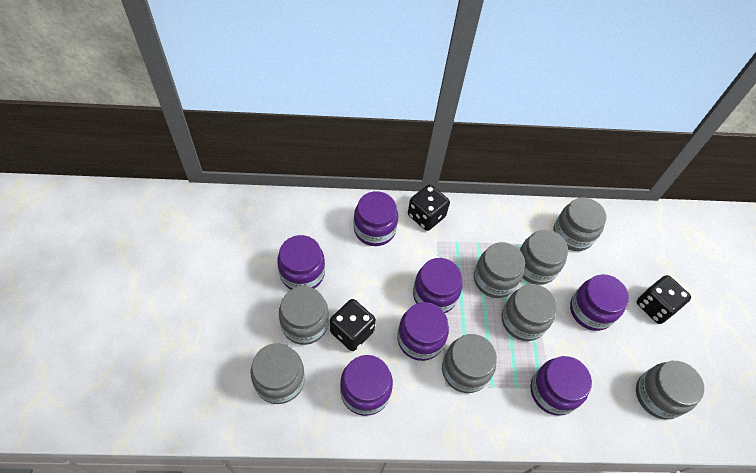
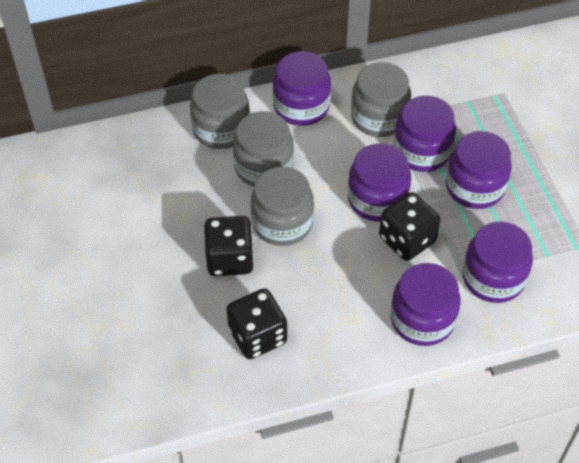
grey jar: [251,343,305,404] [279,286,329,345] [442,334,497,393] [474,242,525,298] [502,284,557,341] [519,230,568,285] [553,198,606,251] [636,361,704,420] = 8 -> [190,74,250,149] [233,111,294,187] [251,167,314,246] [351,62,411,137] = 4
purple jar: [277,235,325,290] [340,355,393,416] [354,191,398,246] [397,302,449,361] [413,258,463,313] [531,356,592,416] [570,274,629,331] = 7 -> [273,51,331,126] [348,143,411,222] [391,263,461,346] [393,96,456,172] [446,131,512,209] [462,221,533,303] = 6

